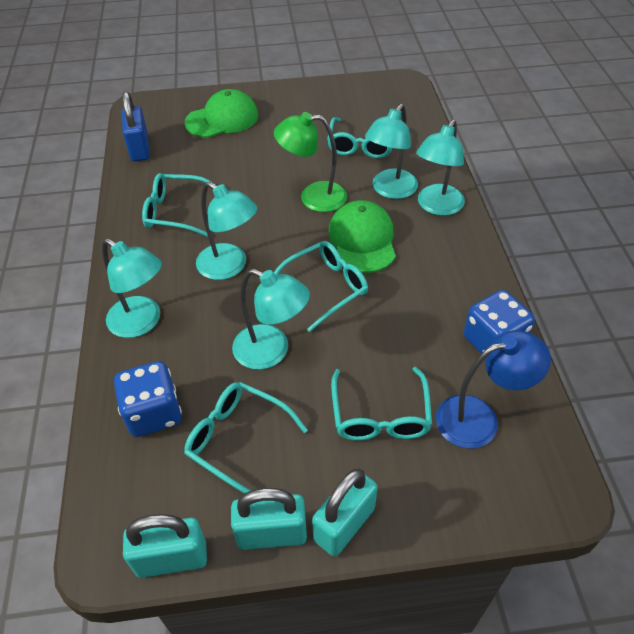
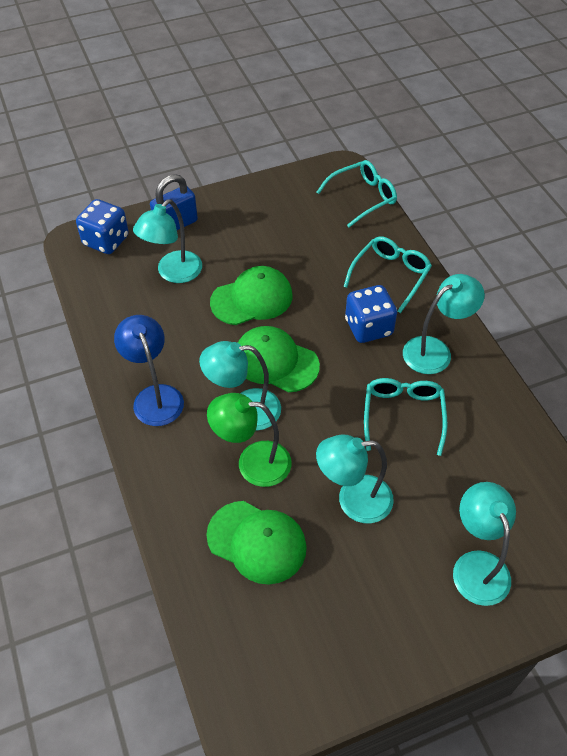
green cap: [184,89,258,138] [328,200,396,273] = 2 -> [206,501,307,584] [210,266,292,325] [238,326,320,392] = 3
turquoise glasses: [142,173,214,237] [184,382,308,494] [274,241,368,332] [327,117,392,159] [331,367,432,441] = 5 -> [317,160,397,227] [343,236,432,313] [364,378,447,456] = 3
turquoise padlock: [123,514,207,578] [231,488,307,550] [312,469,378,556] = 3 -> none = 0

